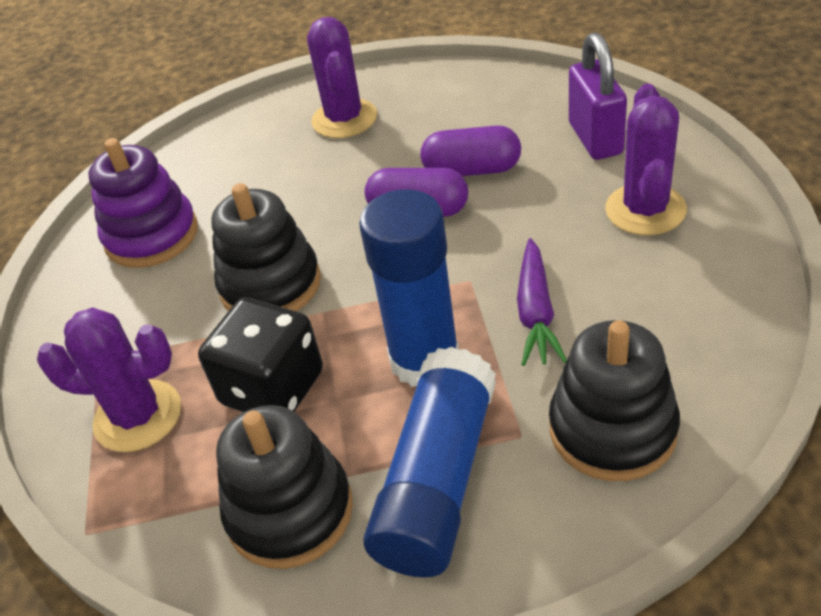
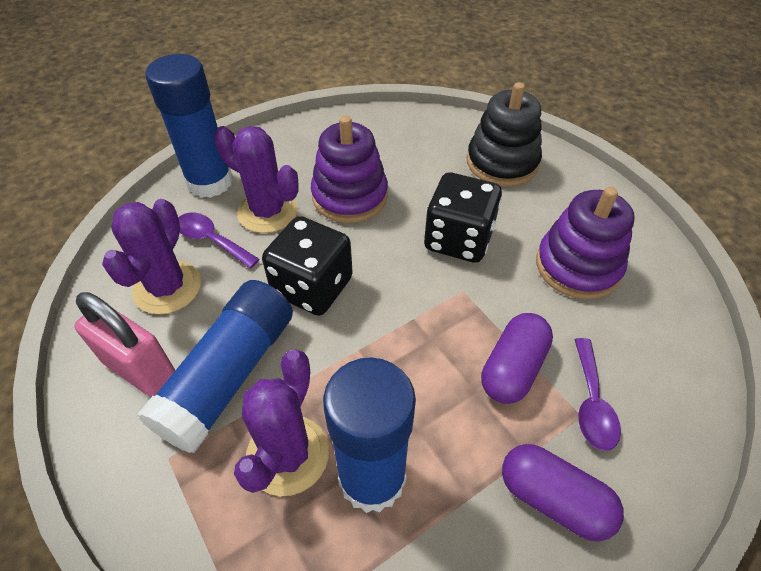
black dice: [198,298,323,412] = 1 -> [262,216,353,316] [424,172,502,263] = 2
black stacking toy: [211,183,321,311] [216,405,353,569] [549,320,680,481] = 3 -> [467,82,542,186] = 1
blue glue stick: [359,189,459,387] [363,347,496,577] = 2 -> [137,280,293,453] [145,54,233,198] [323,357,416,513] = 3
pink padlock: none = 0 -> [74,292,175,396] = 1
purple carrot: [517,238,567,366] = 1 -> none = 0
purple padlock: [569,32,627,160] = 1 -> none = 0
purple spoon: none = 0 -> [178,213,260,269] [574,338,621,451] = 2
purple stacking toy: [89,138,198,268] = 1 -> [311,116,388,223] [536,187,635,299] = 2

